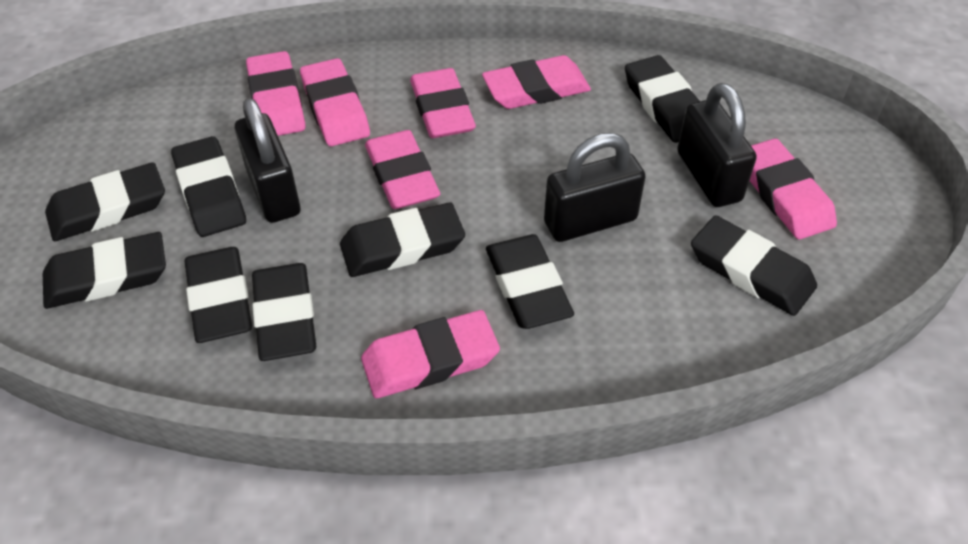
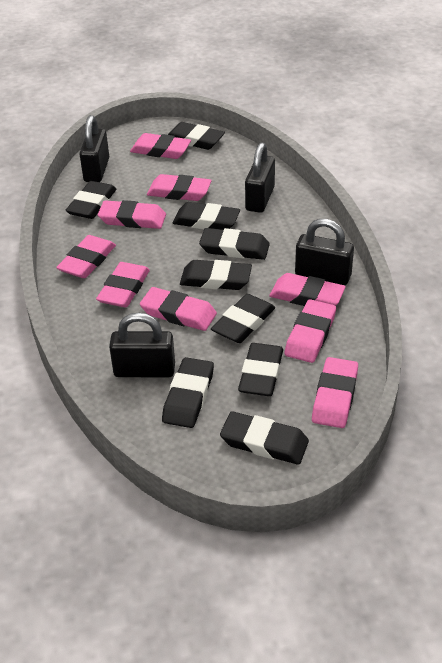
black padlock: [235,98,300,223] [544,133,646,242] [677,83,757,207] = 3 -> [80,115,109,182] [109,312,175,377] [245,142,275,213] [295,219,354,285] = 4
pink eraser: [246,51,305,136] [300,58,370,146] [361,310,500,398] [365,130,440,209] [410,68,476,138] [482,55,591,109] [750,138,837,240] = 7 -> [56,235,116,278] [96,262,150,307] [98,200,166,229] [130,133,191,159] [140,287,217,331] [147,174,212,201] [269,273,346,306] [285,299,336,363] [312,357,358,428] = 9

